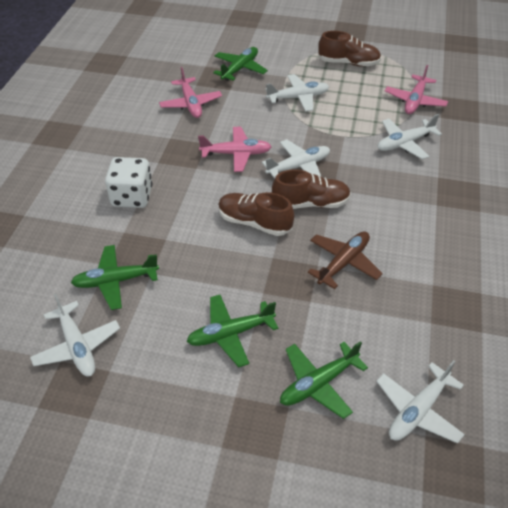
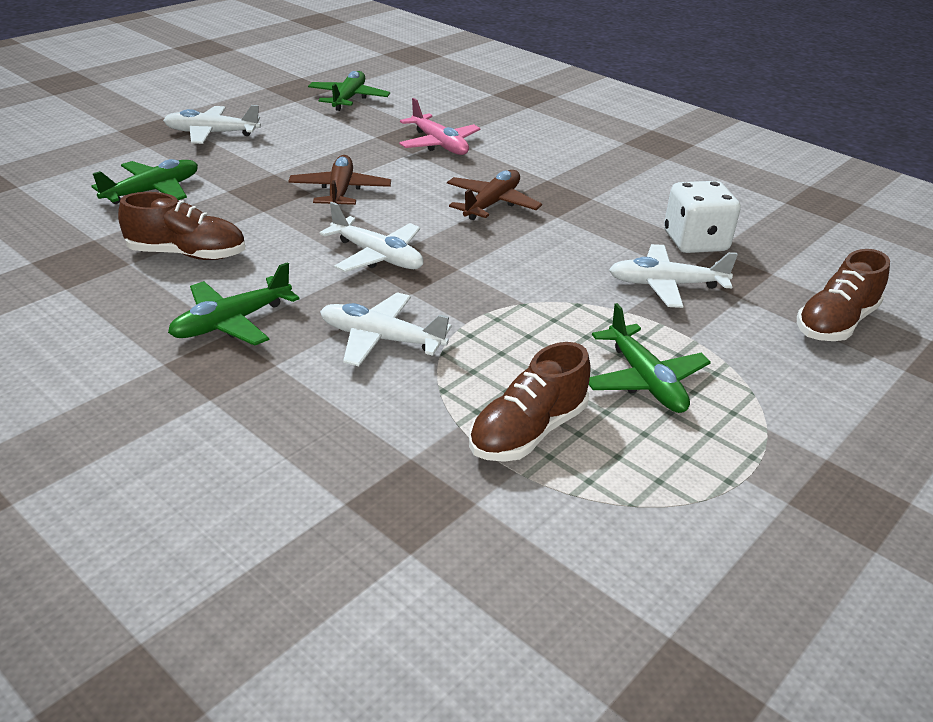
brown plane: [308,232,383,289] = 1 -> [288,155,391,205] [447,170,542,220] = 2
pink plane: [159,67,222,118] [198,127,272,172] [385,65,448,114] = 3 -> [399,98,481,155] = 1
white plane: [30,294,120,377] [262,139,330,179] [265,74,329,112] [376,360,465,444] [378,114,442,160] = 5 -> [163,105,261,144] [320,202,424,272] [320,292,452,366] [609,244,738,308] = 4

